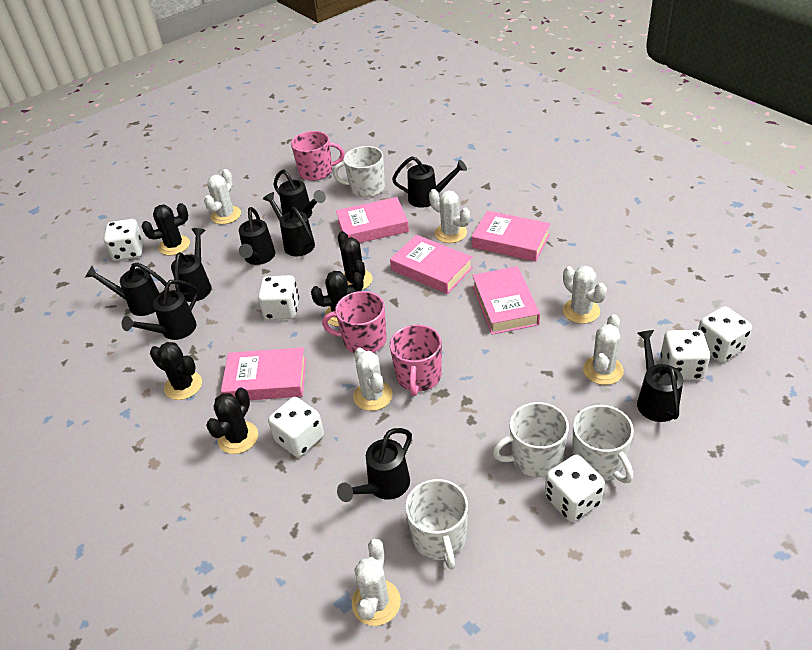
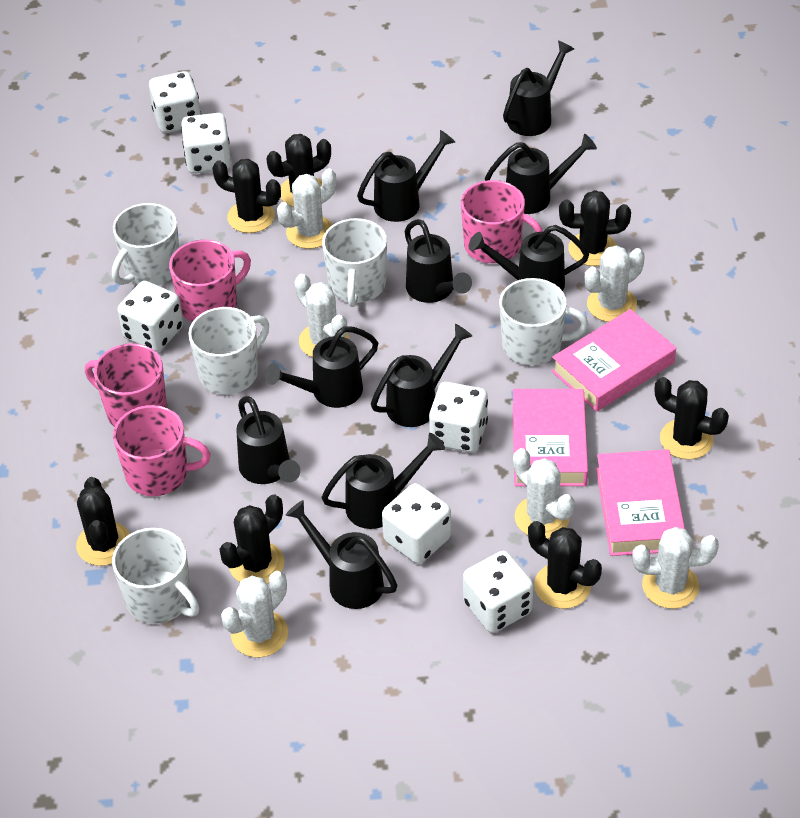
black cactus: [141,203,190,256] [150,342,202,400] [206,388,258,454] [311,271,364,327] [338,231,373,290] = 5 -> [76,477,130,566] [212,159,281,233] [219,494,285,584] [267,134,331,207] [528,521,602,609] [559,190,631,266] [655,377,729,460] = 7
black watering can: [85,262,169,316] [122,279,199,340] [171,228,212,302] [239,207,275,265] [263,192,315,256] [273,169,326,219] [337,428,412,502] [392,156,467,208] [637,330,683,422] = 9 -> [236,396,300,484] [265,326,378,408] [286,500,397,609] [321,433,445,529] [357,130,455,222] [371,324,473,427] [404,219,472,303] [469,225,589,291] [485,134,597,214] [503,41,574,136] = 10
pink book: [221,347,306,400] [336,197,409,243] [390,235,473,294] [472,210,550,261] [472,266,540,334] = 5 -> [513,389,588,486] [552,309,676,412] [596,449,685,556] = 3
pink mug: [291,131,345,181] [322,291,387,353] [390,324,442,396] = 3 -> [85,343,167,427] [113,405,211,496] [169,239,251,322] [461,180,543,263] = 4
white mug: [333,146,385,198] [405,479,468,570] [492,402,569,477] [572,405,634,483] = 4 -> [112,203,179,285] [112,528,199,624] [188,307,269,394] [322,218,387,307] [499,278,588,365] = 5

